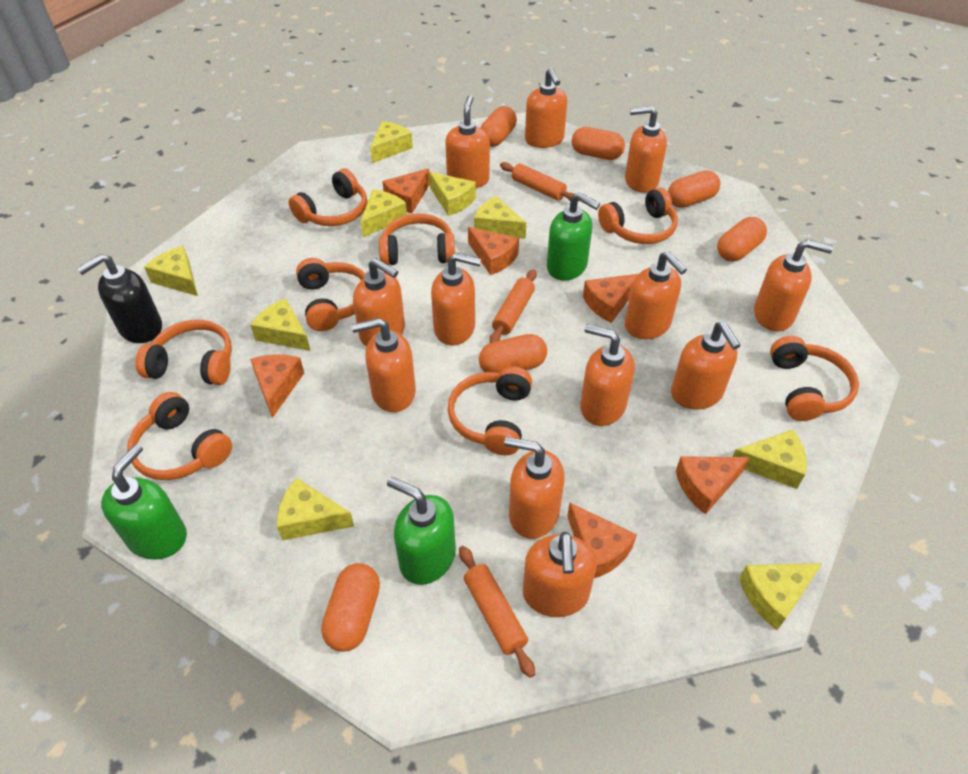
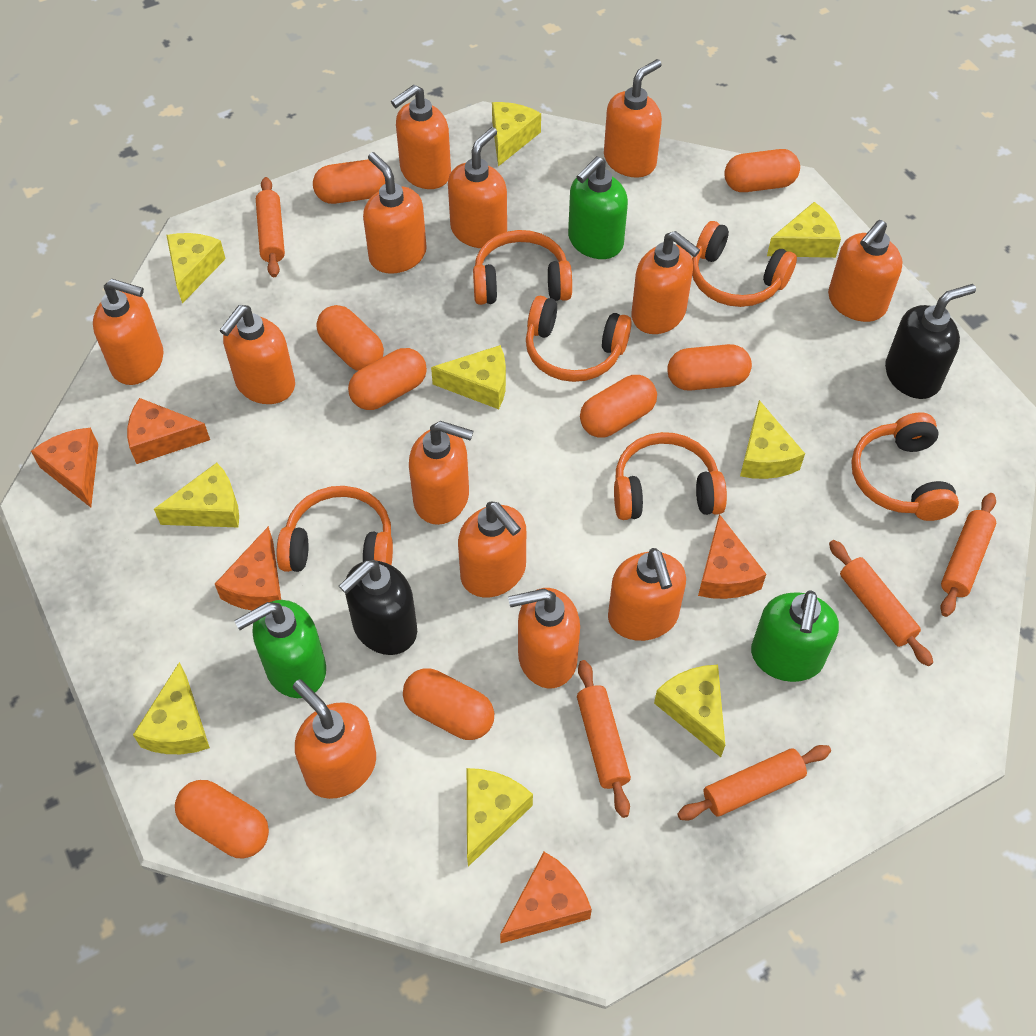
black soap dispenser: [77,254,162,343] = 1 -> [339,560,417,655] [885,284,976,399] = 2
orange capsule: [321,563,380,652] [479,334,547,373] [480,106,517,147] [572,127,625,160] [668,170,720,208] [717,217,767,261] = 6 -> [175,780,269,859] [313,160,385,204] [317,305,384,371] [348,348,427,410] [403,669,494,740] [580,375,657,438] [667,344,752,391] [724,149,800,192] = 8
orange cheese: [250,354,304,418] [382,169,430,213] [468,227,519,275] [567,502,637,578] [583,274,638,323] [676,456,750,515] = 6 -> [31,428,98,507] [127,398,210,464] [215,526,281,610] [500,852,592,943] [698,514,766,599] = 5
orange headphones: [127,392,232,480] [136,320,232,385] [289,169,367,226] [296,258,365,331] [379,214,455,265] [448,366,532,455] [598,188,678,244] [770,336,859,421] = 8 -> [276,486,393,572] [473,230,572,305] [526,296,632,382] [614,432,727,520] [692,221,797,307] [851,412,959,521] = 6
orange rolling pin: [459,546,535,678] [490,269,537,343] [500,162,579,202] = 3 -> [256,177,285,277] [577,660,631,818] [677,745,831,820] [829,540,933,666] [940,493,996,617] = 5
orange soap dispenser: [351,318,416,412] [353,258,405,347] [431,253,481,345] [445,95,490,188] [504,437,564,539] [523,532,597,617] [525,68,567,148] [580,324,635,426] [625,106,667,193] [625,251,687,339] [671,322,741,410] [754,239,833,331] = 12 -> [93,279,163,385] [219,305,295,404] [293,680,376,799] [363,152,427,274] [391,85,451,189] [409,421,473,525] [448,127,507,248] [458,501,526,598] [508,588,580,688] [604,59,662,178] [608,548,686,641] [632,231,700,334] [828,220,903,322] = 13

